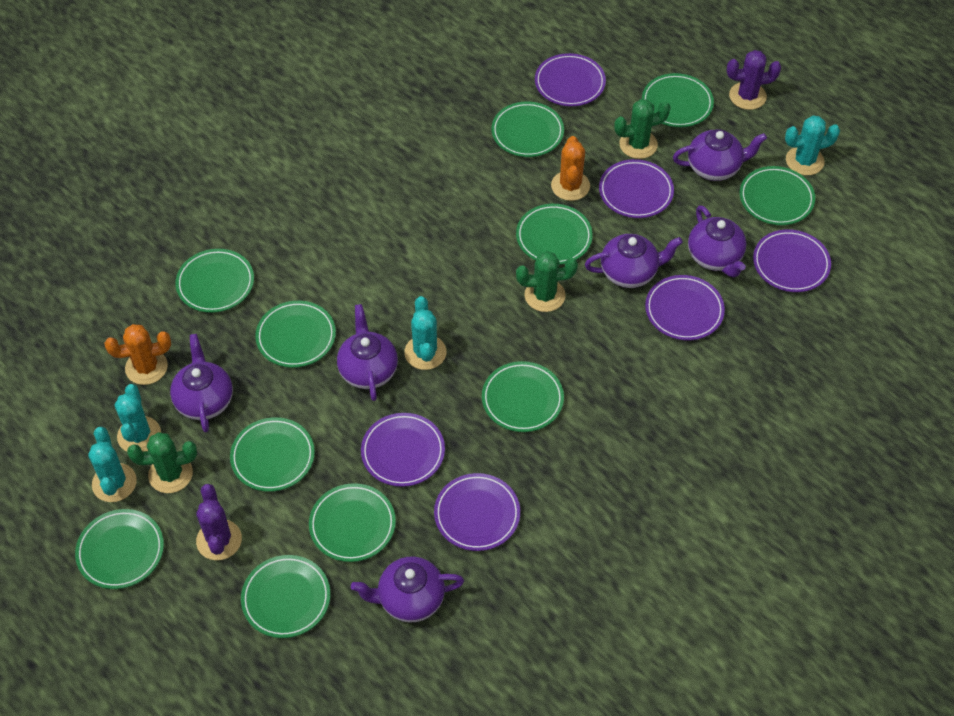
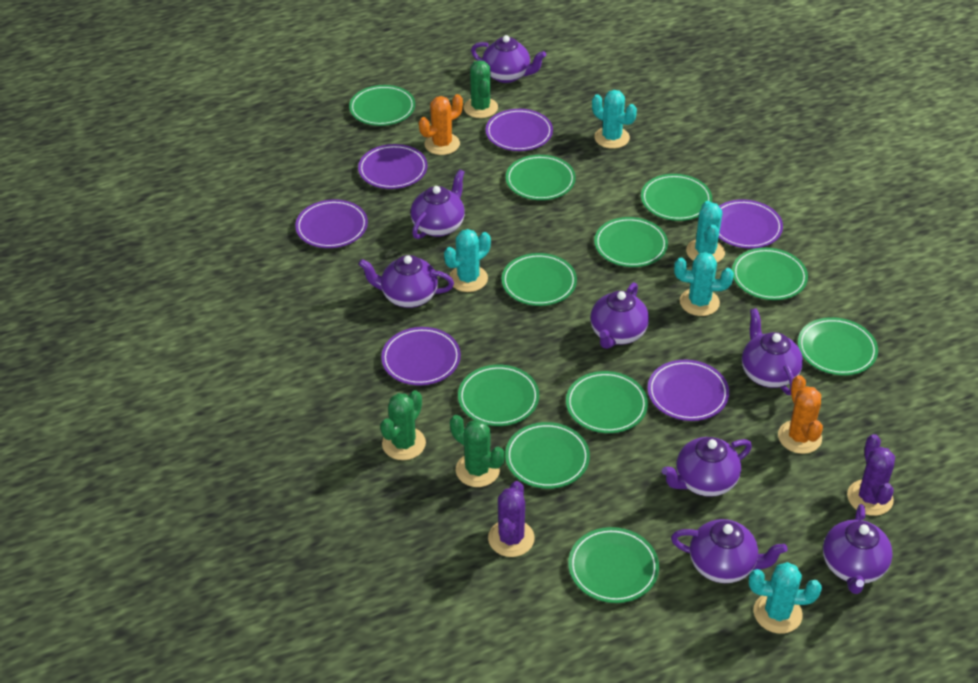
purple teapot: [170,334,233,433] [337,304,398,401] [351,557,464,622] [585,234,683,288] [673,129,767,181] [688,205,747,278] = 6 -> [358,255,454,308] [411,169,465,239] [471,35,546,83] [590,282,649,349] [662,437,752,497] [671,519,787,583] [742,308,803,395] [823,504,893,594] = 8
turquoise cactus: [88,427,137,502] [115,384,161,452] [404,296,446,370] [785,115,840,176] = 4 -> [444,229,491,292] [592,90,637,149] [674,252,734,316] [686,201,725,263] [749,562,822,634] = 5

